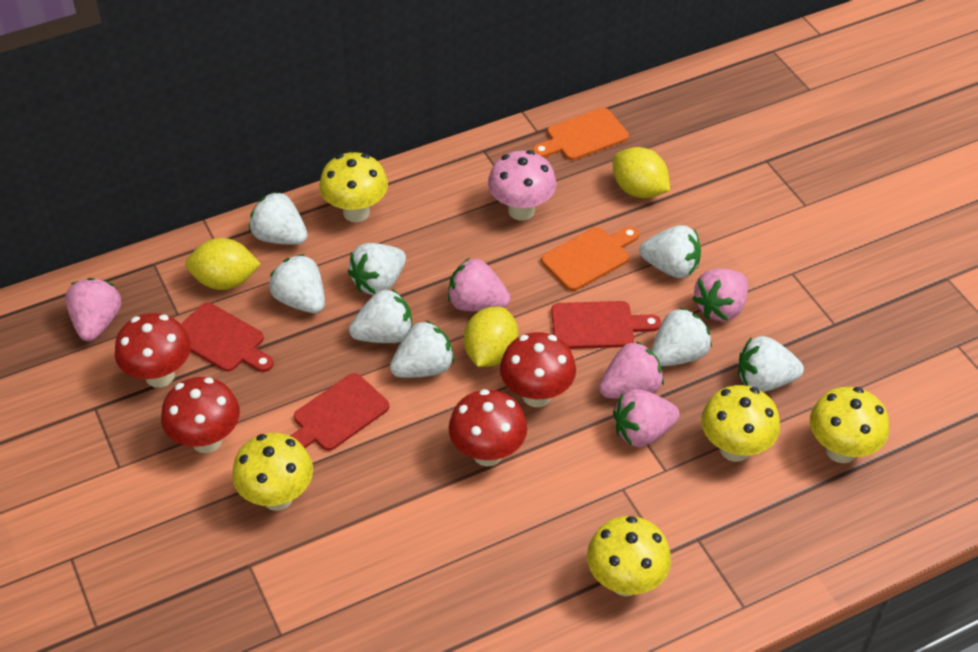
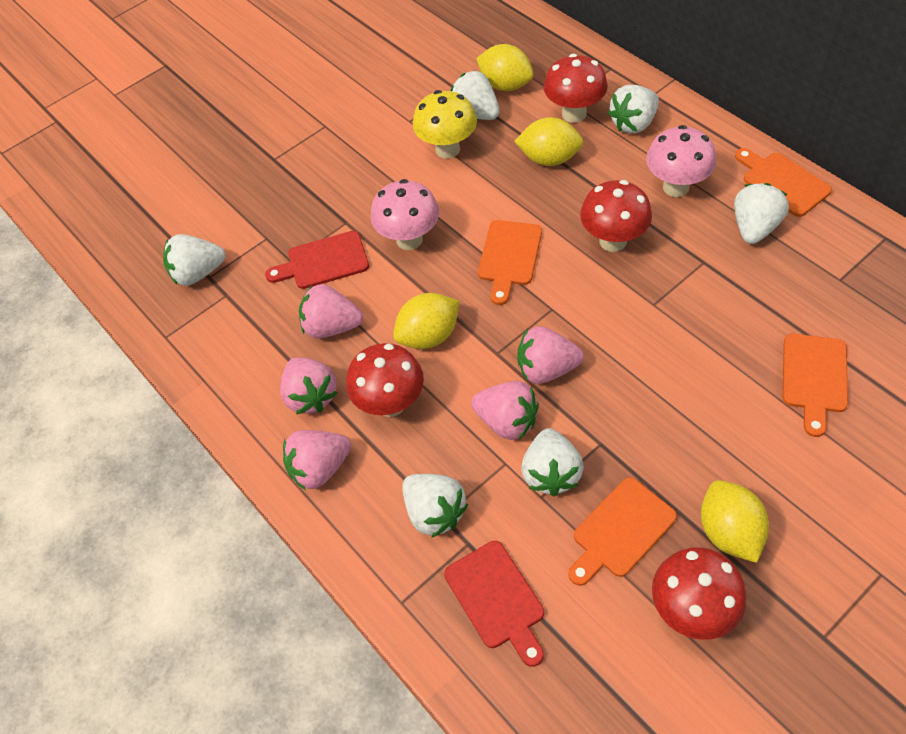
orange cutting board: [533,108,629,160] [541,227,639,291] = 2 -> [478,220,542,305] [568,477,677,586] [735,148,832,217] [783,334,848,437] = 4
pink mushroom: [488,150,557,220] = 1 -> [370,179,439,250] [646,125,716,197] = 2
red cutting board: [181,303,274,372] [290,373,389,451] [551,301,661,349] = 3 -> [265,231,369,289] [444,541,544,667] = 2
white strawberry: [249,191,308,245] [269,254,325,313] [348,243,406,295] [349,289,412,343] [390,320,454,378] [639,225,701,278] [651,307,712,366] [738,336,804,392] = 8 -> [163,234,225,286] [402,474,468,538] [450,70,500,120] [521,428,584,496] [608,85,659,133] [734,183,789,244] = 6
yellow lemon: [185,238,261,290] [464,307,518,367] [613,147,670,198] = 3 -> [393,293,459,349] [476,44,534,91] [514,117,584,166] [701,480,769,563] = 4
yellow mushroom: [232,433,313,511] [319,152,388,222] [587,516,671,596] [701,385,780,462] [810,387,889,463] = 5 -> [413,90,477,159] = 1

